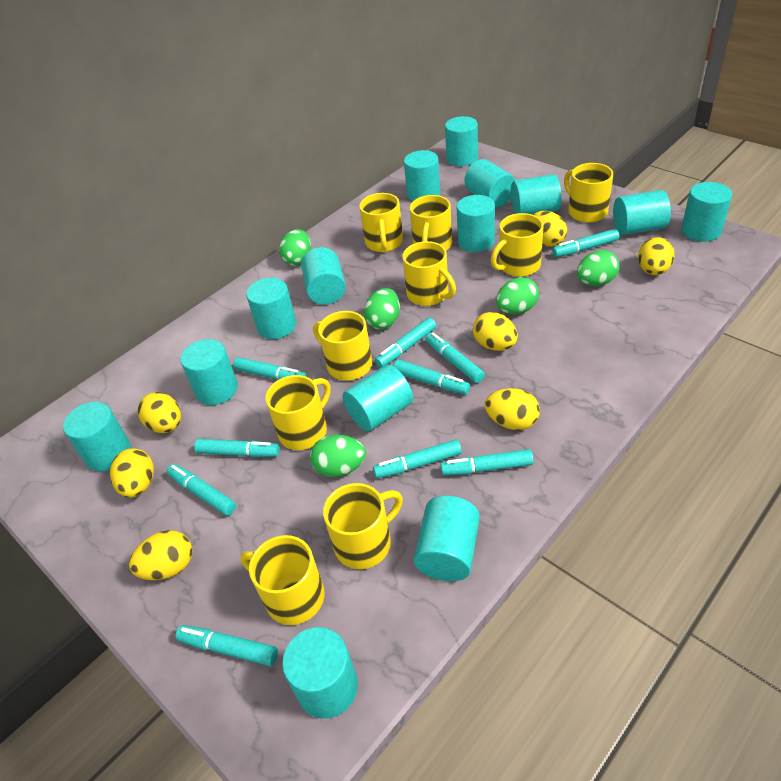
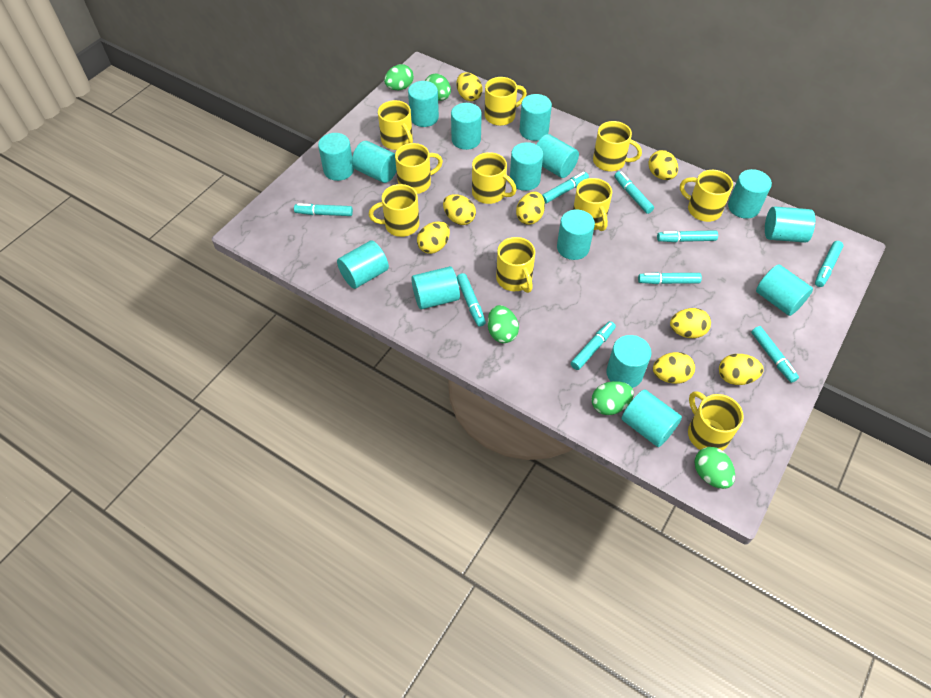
turquoise cylinder: [63,402,131,472] [180,339,238,405] [246,278,296,339] [282,627,358,719] [301,247,346,305] [342,365,413,432] [404,150,440,201] [414,496,480,581] [445,116,478,166] [457,195,495,252] [465,159,515,207] [511,174,562,215] [613,190,671,235] [681,182,732,242] = 14 -> [318,133,354,181] [337,240,389,289] [352,141,397,183] [408,81,439,127] [411,266,460,309] [451,103,482,150] [510,142,543,191] [520,94,552,141] [536,134,579,178] [557,210,595,260] [606,335,652,388] [622,389,682,447] [728,169,772,219] [756,264,813,316] [765,206,815,243] = 15
turquoise marker: [167,464,236,516] [175,625,278,666] [194,439,280,457] [233,357,306,379] [373,440,462,478] [375,318,436,368] [394,360,470,395] [426,332,485,383] [440,449,533,476] [552,229,619,257] = 10 -> [294,203,353,216] [457,273,486,327] [542,172,589,204] [571,321,616,370] [614,171,654,214] [638,272,702,284] [657,230,718,242] [751,326,799,383] [815,241,843,287] = 9
yellow egg: [110,448,154,498] [129,530,192,580] [138,392,181,433] [473,312,518,351] [485,388,540,430] [533,211,567,247] [638,237,675,275] = 7 -> [417,221,450,254] [443,194,476,225] [456,72,482,101] [516,192,545,225] [648,150,678,180] [653,352,695,384] [670,308,711,338] [719,354,764,385] = 8
yellow mug: [240,535,325,625] [265,375,331,450] [313,311,372,380] [323,483,403,569] [359,193,403,252] [402,241,456,306] [410,195,452,250] [491,213,543,277] [564,163,613,223] = 9 -> [368,184,419,237] [378,100,413,150] [395,143,443,194] [472,152,517,204] [485,77,527,126] [496,237,535,293] [573,178,612,231] [593,121,642,171] [680,170,733,222] [688,391,744,451] = 10

